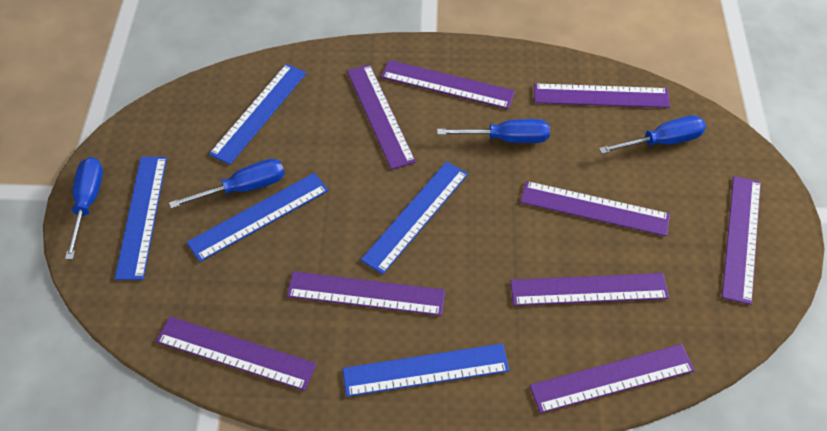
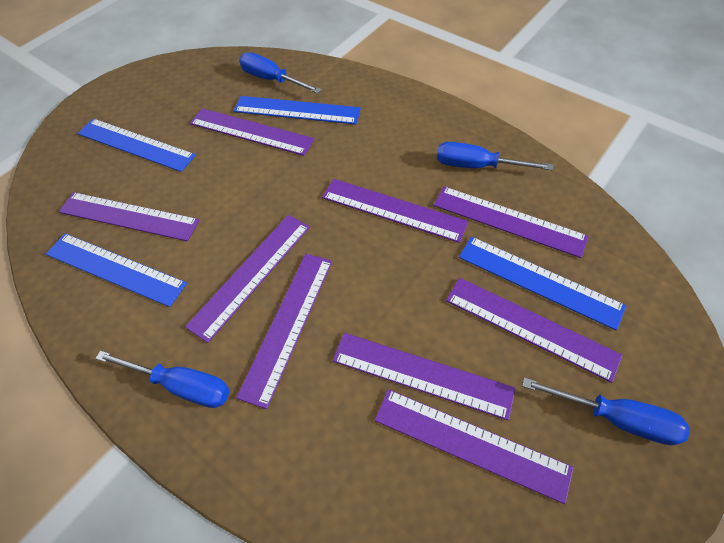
blue ruler: [115,157,167,280] [187,173,329,262] [209,64,307,165] [343,343,510,397] [361,161,468,274] = 5 -> [46,233,187,307] [78,118,196,172] [234,96,361,124] [459,236,626,331] = 4

